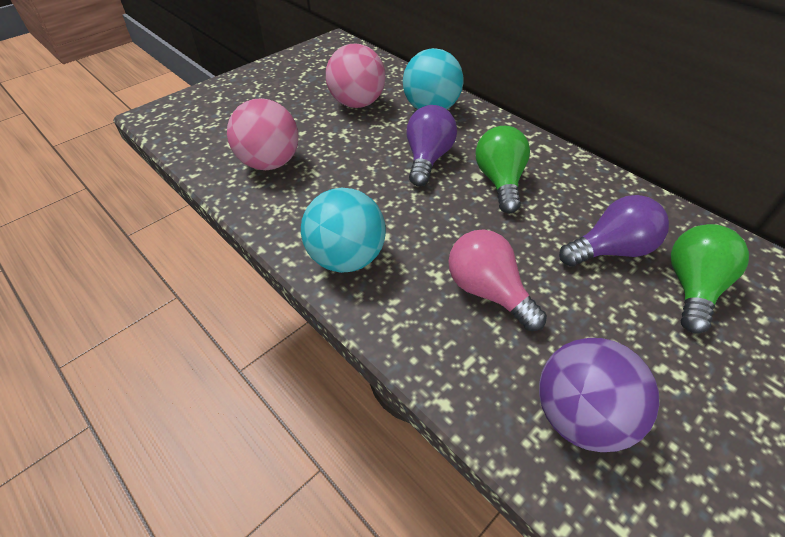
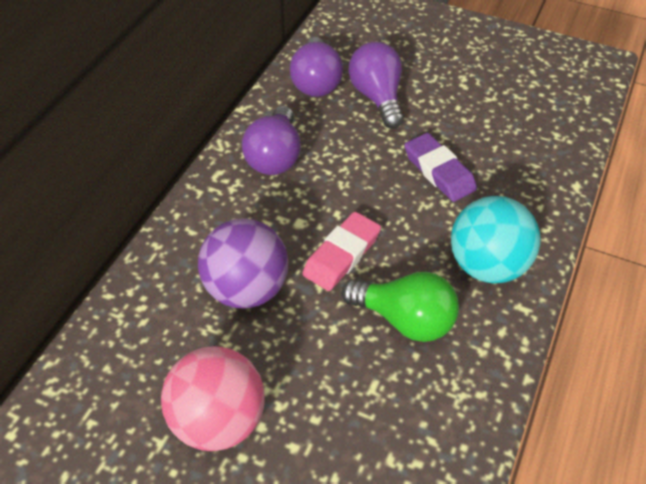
green light bulb: [476,126,530,214] [671,224,749,334] = 2 -> [341,272,459,342] = 1
pink ball: [227,98,299,170] [326,44,386,108] = 2 -> [161,346,265,451] = 1
pink eraser: none = 0 -> [302,212,381,291] = 1
pink light bulb: [449,229,547,331] = 1 -> none = 0
purple eraser: none = 0 -> [404,133,477,202] = 1
purple light bulb: [407,105,457,186] [559,195,669,266] = 2 -> [242,106,301,175] [290,37,343,97] [349,42,403,129] = 3
turquoise ball: [301,188,386,273] [403,48,463,109] = 2 -> [451,196,541,284] = 1

